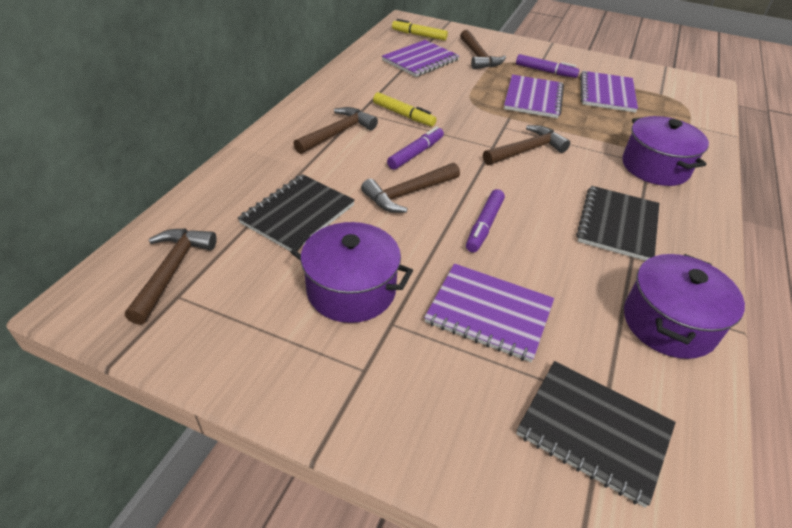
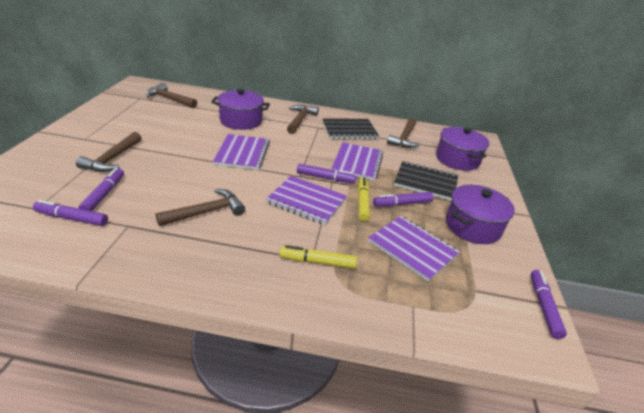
black notebook: [238,174,355,252] [516,361,676,508] [576,186,659,261] = 3 -> [322,118,379,140] [394,161,458,201] = 2
purple marker: [387,126,444,170] [466,189,505,253] [516,54,579,78] = 3 -> [33,200,108,226] [79,168,124,211] [297,164,356,183] [373,192,434,207] [531,270,567,339] = 5

